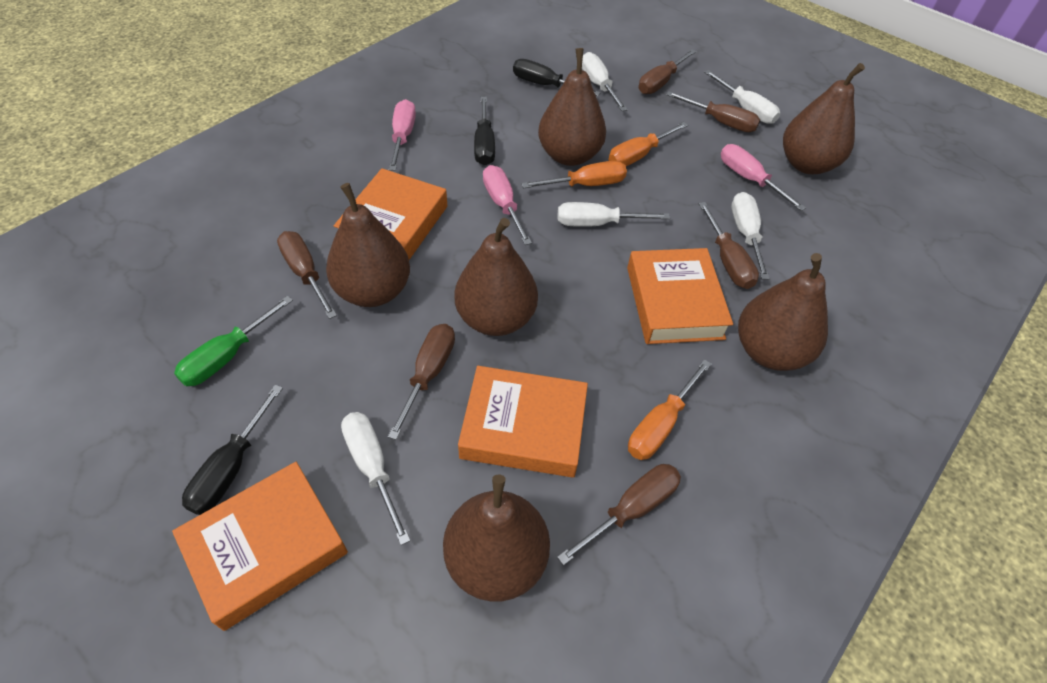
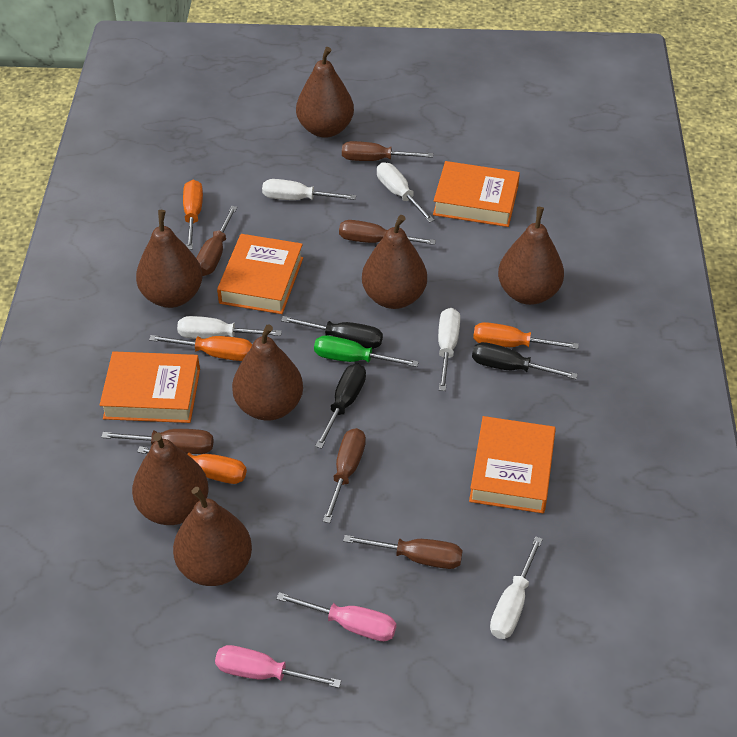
brown pear: [326,183,410,307] [443,474,550,602] [454,218,538,336] [538,48,606,166] [738,253,828,371] [783,63,865,174] = 6 -> [132,433,209,525] [136,210,202,308] [173,487,252,586] [232,325,303,420] [296,47,354,138] [362,215,427,309] [498,207,564,305] = 7
orange screwdriver: [521,161,627,189] [609,122,688,166] [628,359,711,460] = 3 -> [137,446,247,484] [149,335,253,361] [183,180,203,250] [473,322,579,349] = 4
pink screwdriver: [389,99,416,171] [483,165,532,245] [721,144,806,211] = 3 -> [215,645,341,688] [276,592,396,641] = 2

